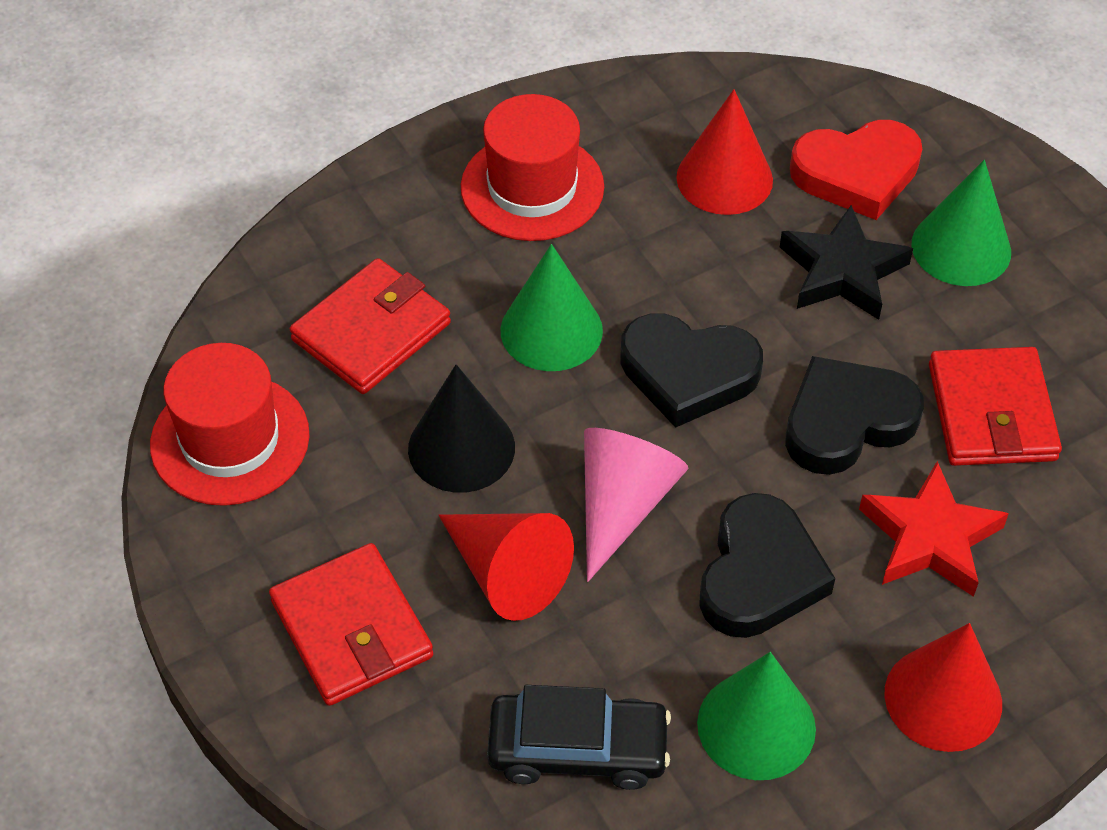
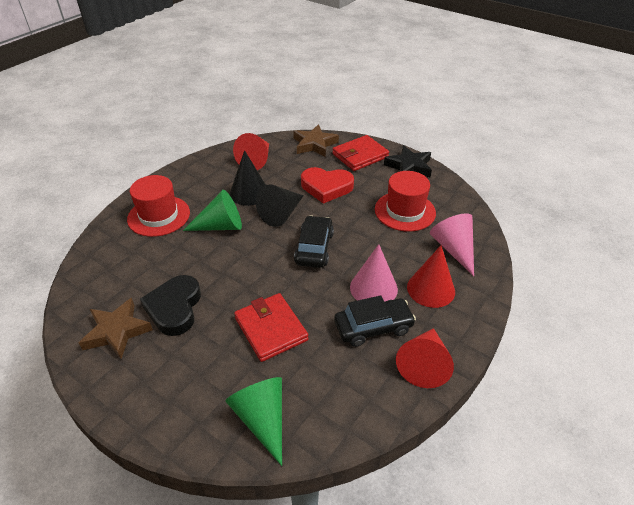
black car: [487,685,671,790] = 1 -> [294,215,334,268] [334,295,416,347] = 2
black cone: [408,364,515,493] = 1 -> [230,150,266,206] [256,184,304,227] = 2
black heart: [621,313,763,428] [699,493,835,638] [785,356,924,475] = 3 -> [140,275,201,336] = 1
brown star: none = 0 -> [79,298,153,359] [293,124,339,157] = 2
green cone: [501,244,603,371] [697,652,816,780] [911,160,1011,286] = 3 -> [183,190,242,231] [225,377,282,466] = 2
pink cone: [584,428,689,582] = 1 -> [350,244,398,302] [430,213,474,276] = 2
red star: [859,461,1009,597] = 1 -> none = 0
red wallet: [269,543,433,706] [290,258,451,394] [929,347,1062,466] = 3 -> [234,293,309,362] [332,135,389,171] = 2

